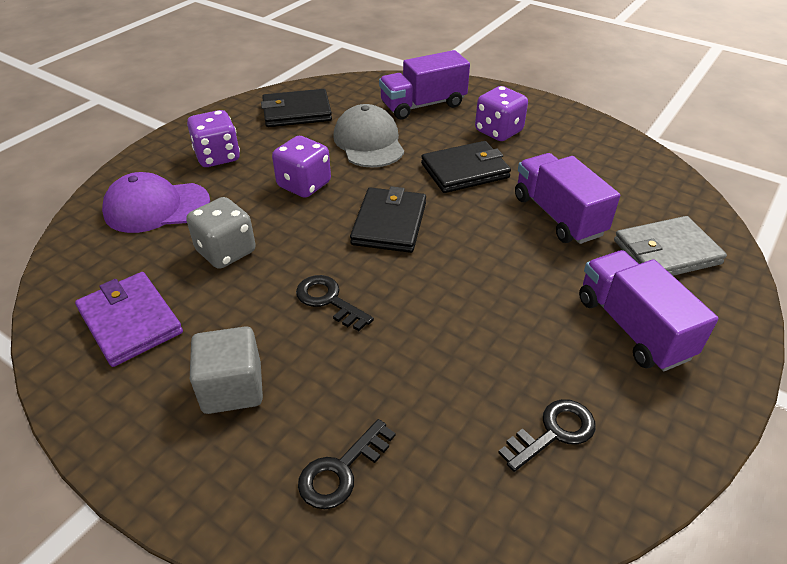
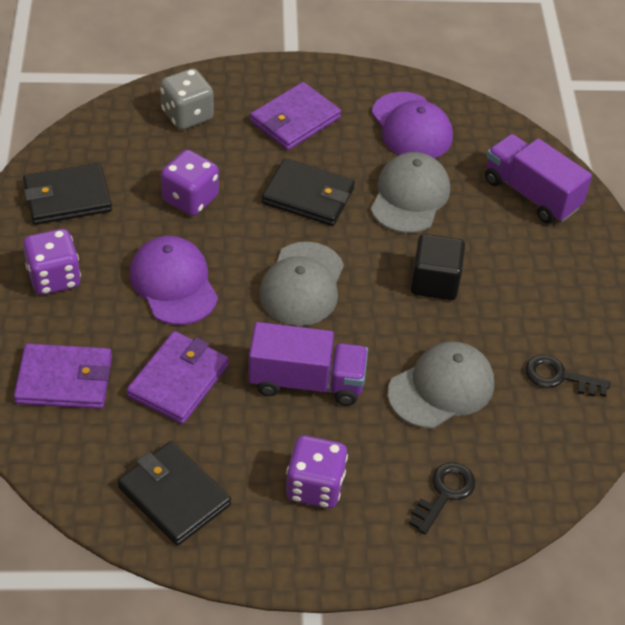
black cube: none = 0 -> [411,234,465,300] = 1
black key: [296,275,374,331] [298,419,395,509] [498,399,596,472] = 3 -> [409,462,476,535] [525,355,610,397] = 2
grey cap: [333,104,404,168] = 1 -> [259,242,344,326] [371,152,450,233] [387,341,494,429] = 3
grey cube: [190,326,263,414] = 1 -> none = 0
grey wallet: [614,216,727,276] = 1 -> none = 0
purple cap: [102,172,210,233] = 1 -> [129,236,218,325] [371,92,453,158] = 2
purple truck: [379,50,470,119] [515,153,620,244] [579,250,718,371] = 3 -> [248,322,368,406] [485,134,592,223] = 2
purple wallet: [75,272,183,367] = 1 -> [14,343,112,409] [127,331,229,424] [250,82,341,150] = 3

